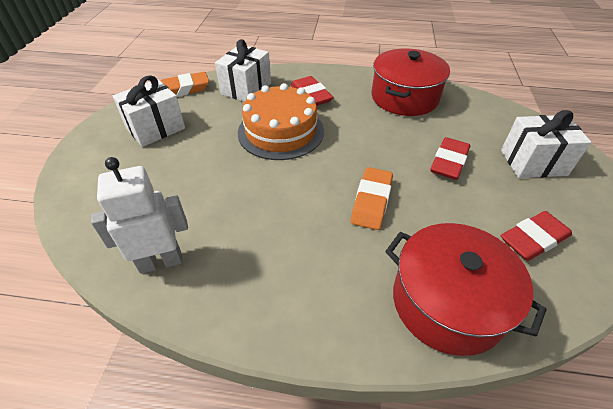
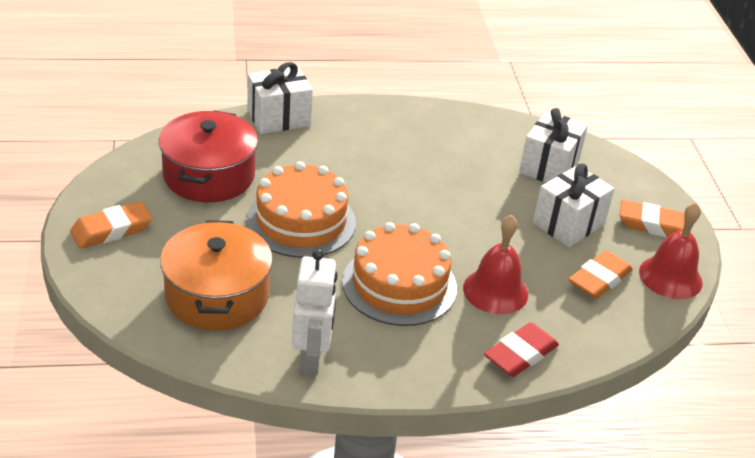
orange cake: [238,83,324,160] = 1 -> [246,161,356,258] [342,222,457,326] = 2
orange eraser: [161,72,209,97] [351,167,393,230] = 2 -> [70,201,152,248] [569,250,633,299] [620,200,685,237] = 3
orange pot: none = 0 -> [160,220,273,331] = 1
red bell: none = 0 -> [463,215,528,314] [639,203,703,299] = 2
red eraser: [291,76,334,106] [430,137,470,180] [501,211,572,261] = 3 -> [484,322,559,377] = 1
red pot: [371,49,450,116] [385,223,547,356] = 2 -> [159,110,258,202] = 1

